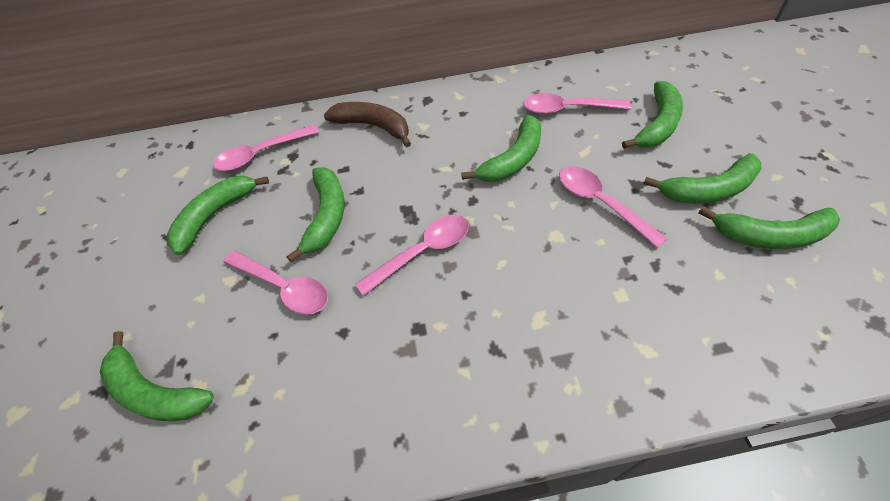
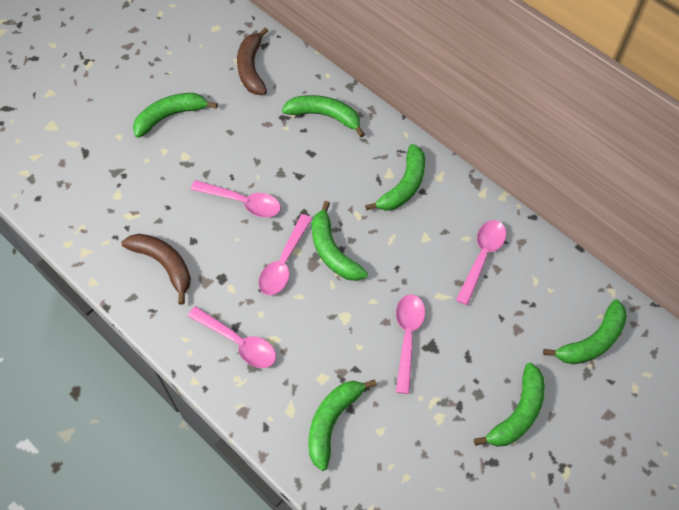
brown banana: [324,102,411,147] = 1 -> [121,234,191,305] [237,27,268,95] = 2

